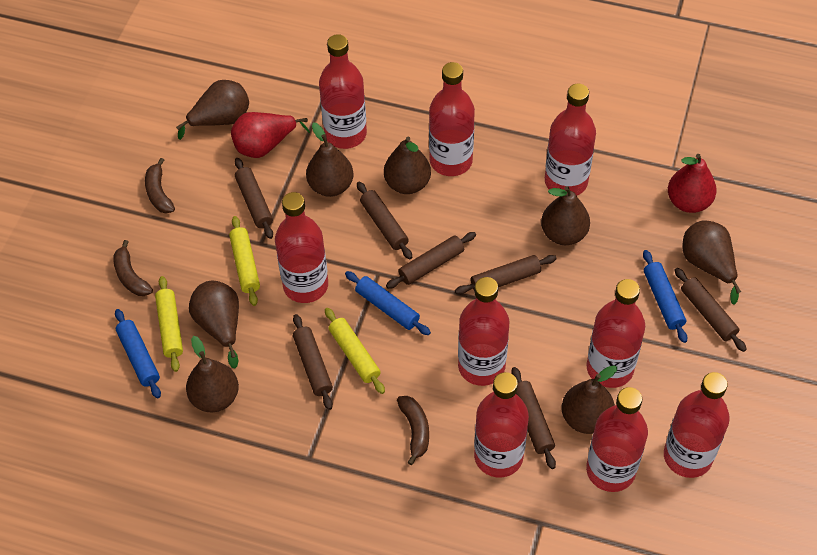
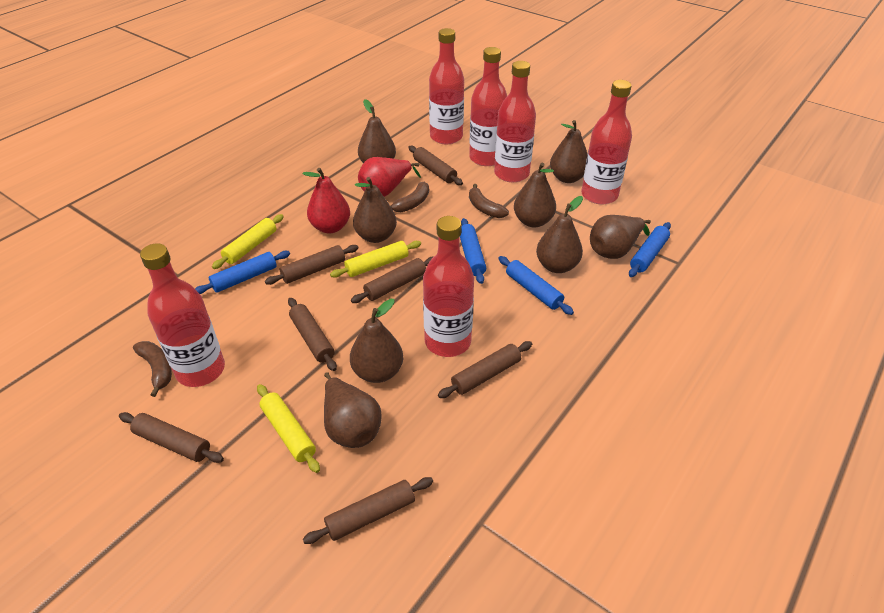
blue rolling pin: [115,309,161,399] [345,271,431,335] [643,250,687,343] = 3 -> [195,251,290,294] [460,218,486,284] [498,256,574,315] [629,222,671,277] = 4
red bottle: [275,192,328,303] [319,34,367,149] [429,62,475,176] [458,277,509,386] [474,372,529,477] [545,84,596,195] [586,279,645,388] [586,387,648,492] [664,372,730,478] = 9 -> [140,243,225,387] [423,216,474,357] [429,28,464,144] [469,47,507,166] [494,61,536,182] [581,80,632,204] = 6

